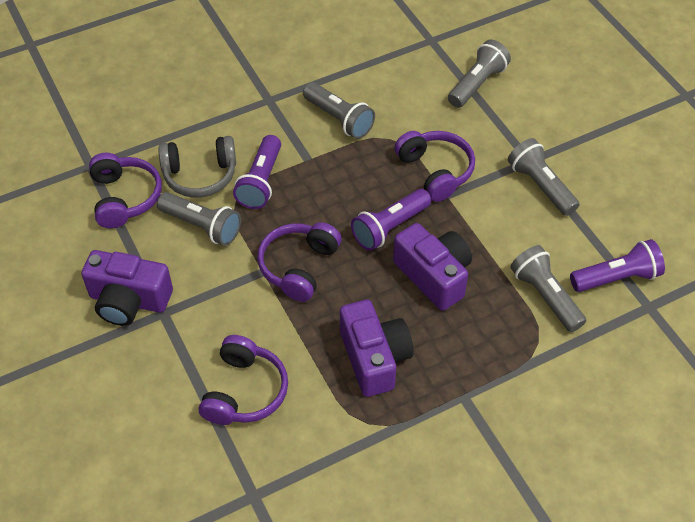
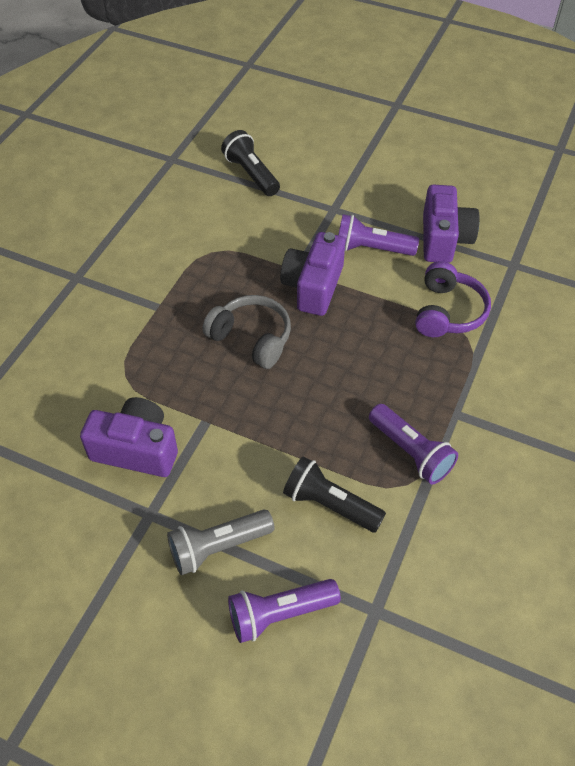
black flashlight: none = 0 -> [221,130,280,196] [283,456,386,533] = 2
grey flashlight: [157,192,241,246] [303,82,375,139] [448,40,511,108] [508,138,579,216] [511,245,586,332] = 5 -> [167,509,275,575] = 1
purple headphones: [89,153,162,229] [199,335,288,425] [257,222,342,302] [394,131,475,202] = 4 -> [415,261,491,337] = 1

